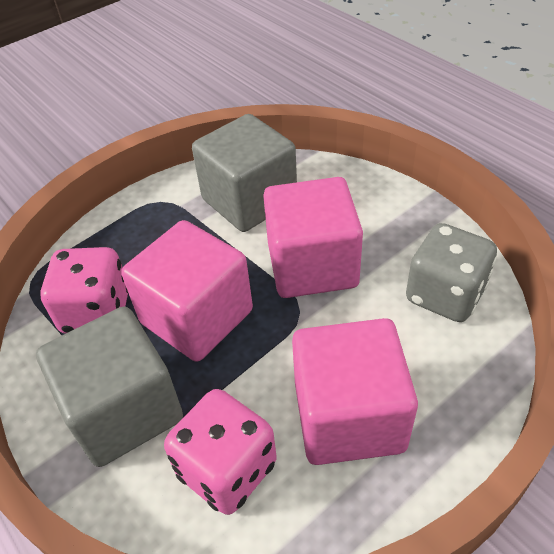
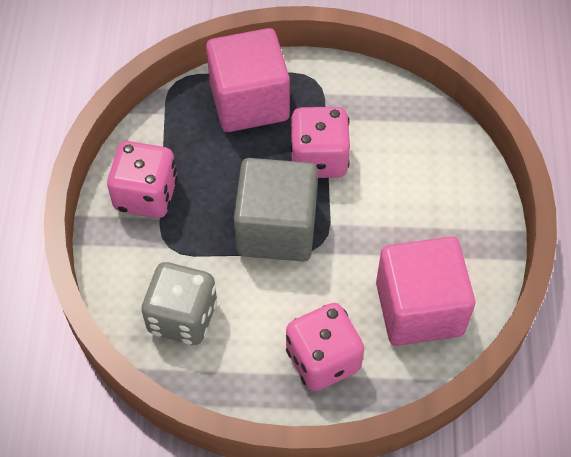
grey cube: [36,306,183,467] [192,114,297,232] = 2 -> [234,158,318,261] = 1
pink cube: [121,220,253,362] [263,177,363,298] [292,318,418,465] = 3 -> [206,28,290,132] [376,236,475,346] = 2
pink dice: [40,247,128,334] [164,389,277,515] = 2 -> [107,141,178,218] [286,303,364,391] [290,107,350,178] = 3

